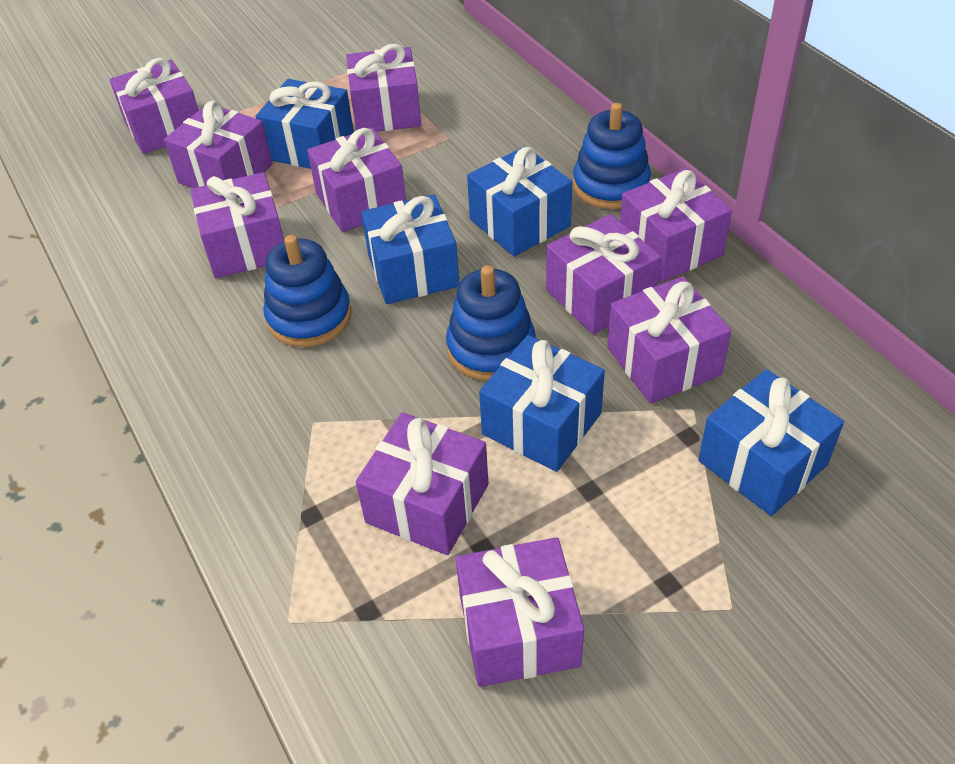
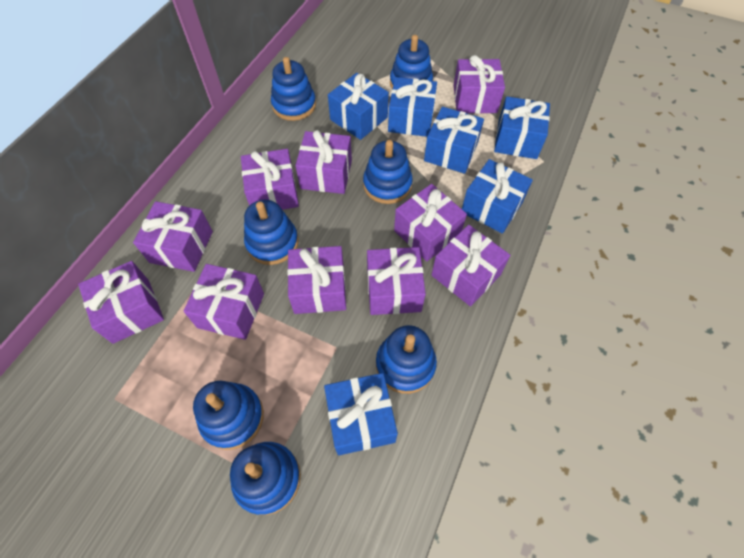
blue gift: [256,79,354,169] [361,194,460,304] [467,146,572,257] [479,335,605,472] [698,369,844,516] = 5 -> [324,373,398,455] [328,73,389,140] [388,77,437,137] [424,107,484,174] [462,159,533,234] [494,97,550,159] = 6
blue stacking toy: [263,235,351,347] [446,265,536,381] [573,103,651,209] = 3 -> [193,381,264,450] [230,442,301,515] [244,200,299,265] [271,57,316,121] [363,140,413,204] [376,325,437,394] [390,35,433,89] = 7

